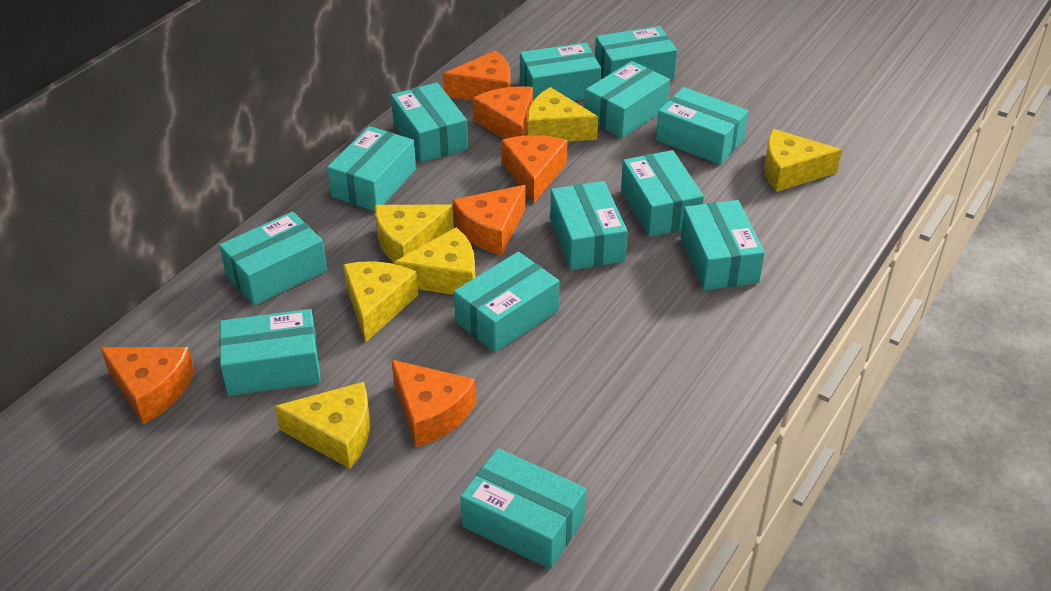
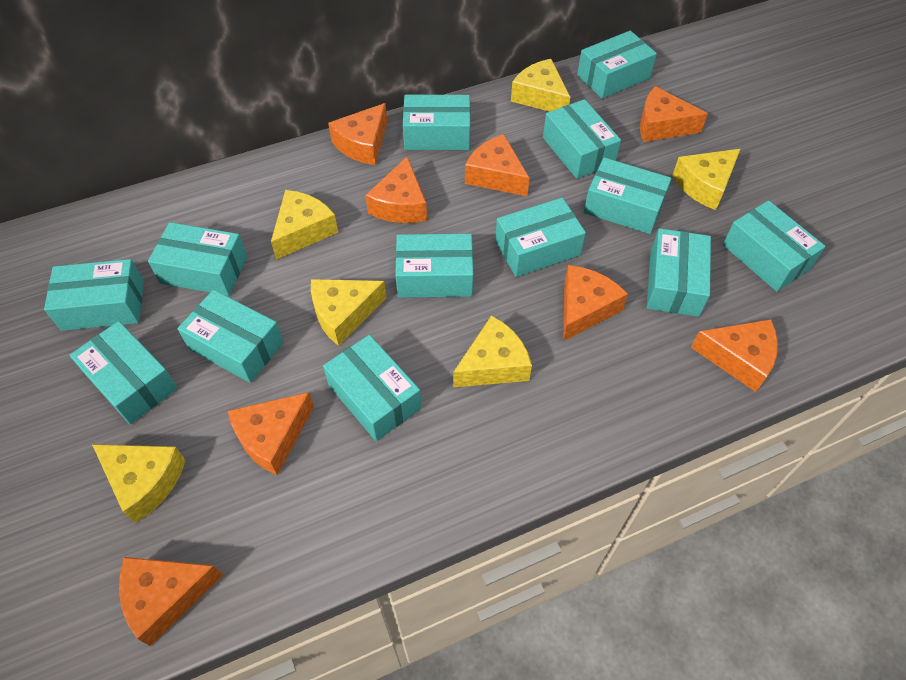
orange cheese: [100,347,194,424] [392,360,476,447] [443,50,511,100] [453,185,526,255] [473,86,533,139] [501,135,567,203] = 6 -> [119,557,223,646] [228,392,314,475] [328,103,387,165] [365,156,427,223] [465,134,530,196] [563,265,628,341] [640,86,708,142] [691,319,778,392] = 8

